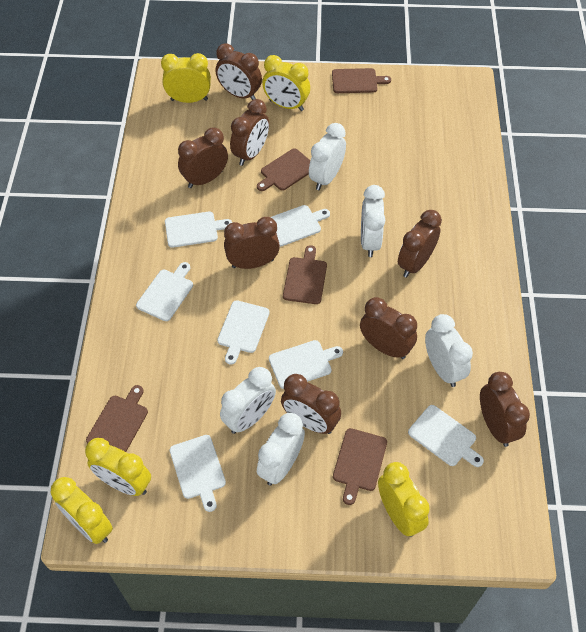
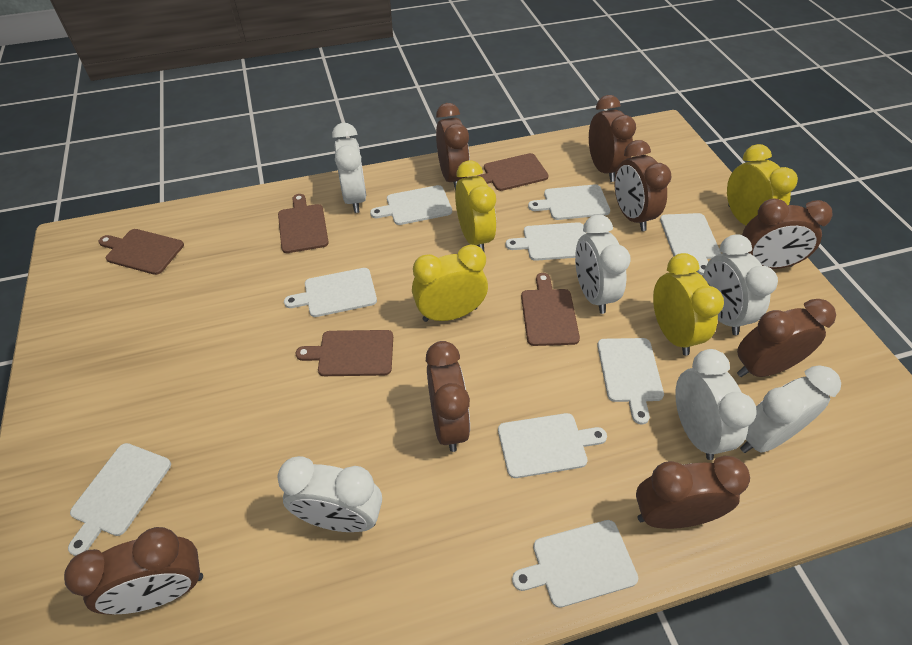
white clock: [220,367,276,434] [257,413,305,486] [309,123,346,190] [361,185,386,257] [425,314,473,387] = 5 -> [277,456,382,532] [332,123,366,213] [575,215,631,314] [675,349,757,460] [703,235,778,335] [740,365,841,453] = 6
white cutting board: [136,262,193,321] [165,212,232,248] [170,435,226,512] [217,300,270,365] [269,340,343,389] [271,205,330,247] [408,405,484,467] = 7 -> [68,443,171,556] [284,268,377,317] [370,185,452,225] [498,413,607,478] [506,222,586,261] [512,520,638,608] [528,184,610,220] [597,338,664,424] [660,213,721,275] = 9
yellow clock: [51,477,113,544] [85,438,151,496] [161,53,211,103] [262,55,310,111] [378,462,430,537] = 5 -> [412,245,488,322] [455,161,496,253] [653,253,724,355] [727,144,798,225] = 4

